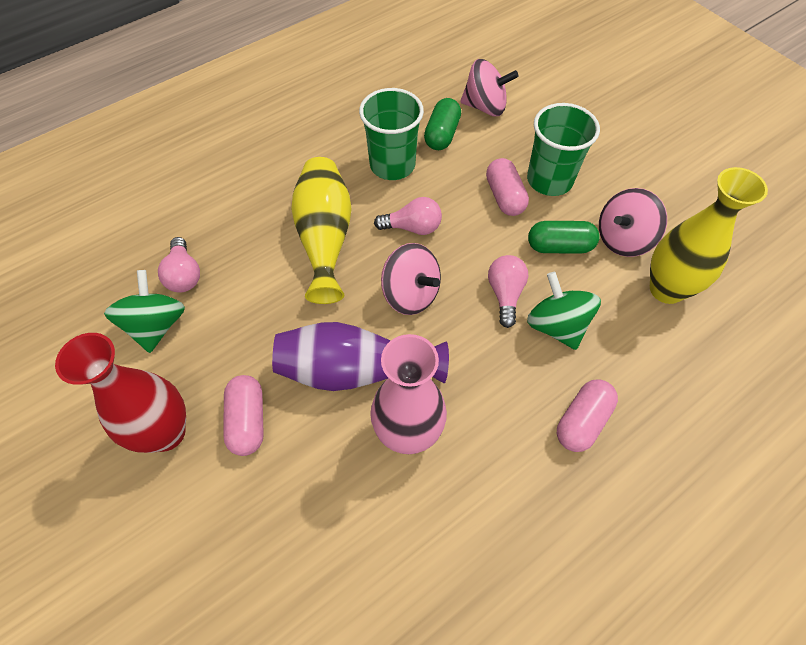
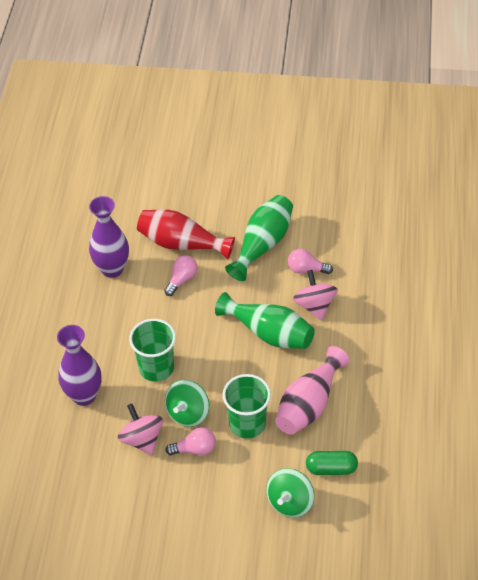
green capsule: [424,98,461,150] [528,221,600,253] = 2 -> [306,451,358,475] = 1
green vase: none = 0 -> [215,292,315,349] [225,195,293,281] = 2
pink capsule: [223,375,264,456] [486,158,529,216] [557,379,618,452] = 3 -> none = 0
pink spinning top: [381,243,441,315] [460,59,518,116] [599,188,667,257] = 3 -> [118,404,163,455] [293,270,338,320] = 2
purple vase: [272,322,449,391] = 1 -> [57,325,102,406] [89,196,129,278] = 2
yellow vase: [291,157,352,304] [650,167,768,304] = 2 -> none = 0

